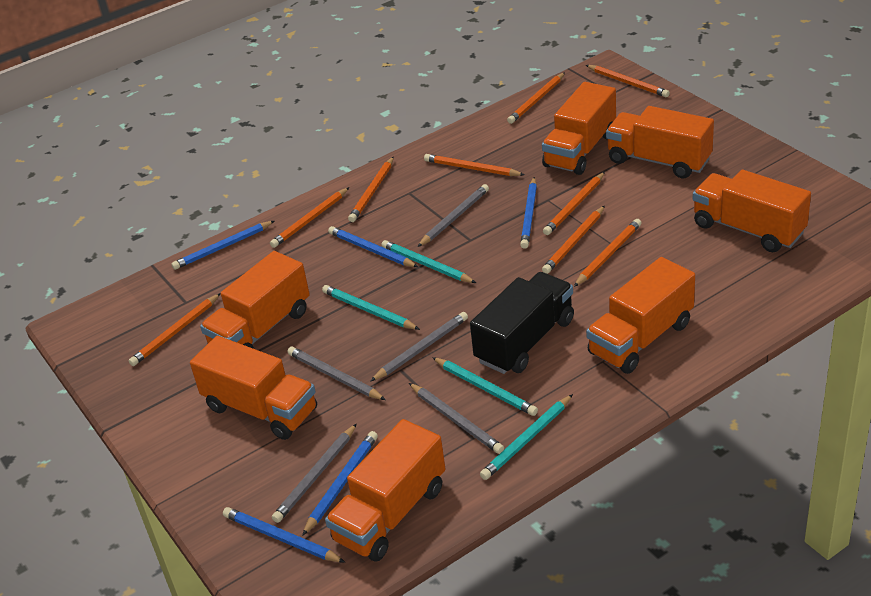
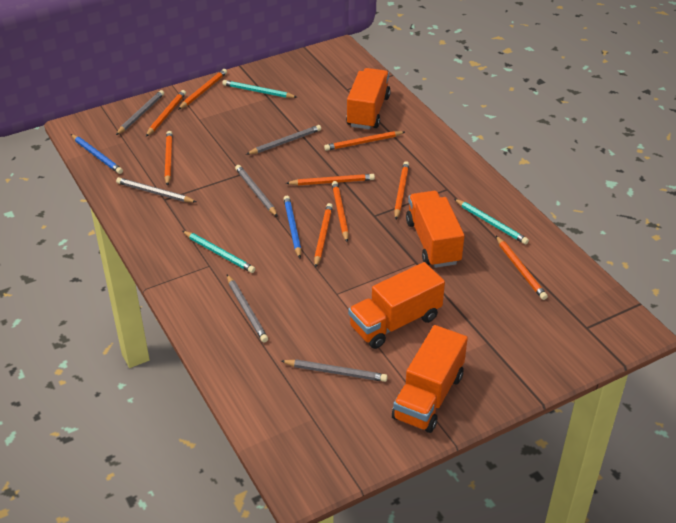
black truck: [470,272,574,374] = 1 -> none = 0
blue pencil: [171,221,274,270] [223,507,345,563] [302,431,378,536] [328,226,418,267] [520,177,537,249] = 5 -> [71,134,123,174] [284,196,301,258] = 2
grey pencil: [272,423,357,523] [288,347,386,400] [370,312,468,382] [409,383,504,454] [418,184,489,247] = 5 -> [116,90,164,135] [116,177,196,202] [227,275,268,342] [235,165,278,217] [247,125,321,154] [281,360,388,382] = 6
orange truck: [190,336,317,440] [200,251,310,349] [325,419,446,562] [542,82,616,175] [586,257,695,374] [606,106,714,179] [693,170,811,252] = 7 -> [346,68,391,129] [348,262,445,349] [392,325,468,433] [406,191,464,268] = 4
turquoise pencil: [322,285,420,330] [382,240,476,283] [432,357,538,416] [480,394,573,480] = 4 -> [182,231,255,273] [222,80,297,98] [454,199,529,244] = 3

